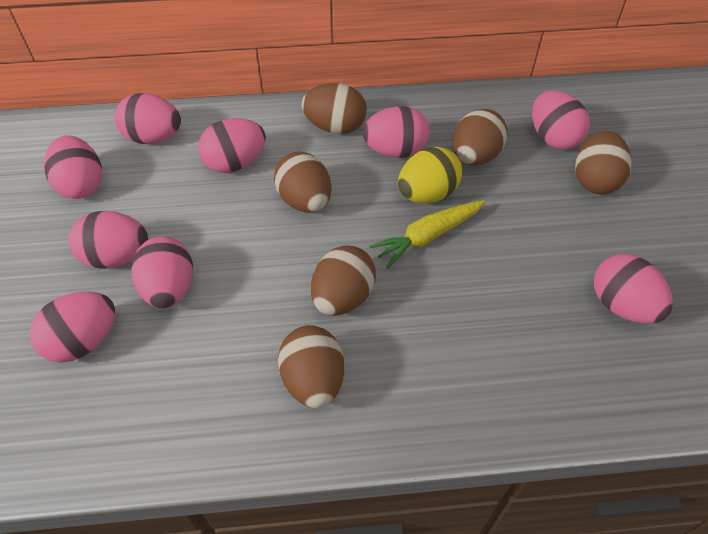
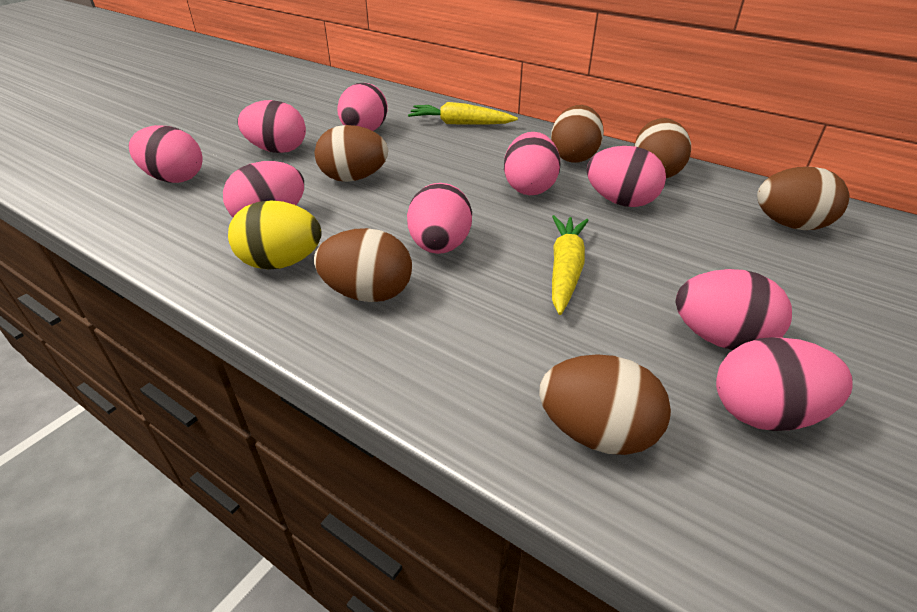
yellow carrot: [369,200,485,268] = 1 -> [408,102,518,125] [552,215,589,315] = 2

